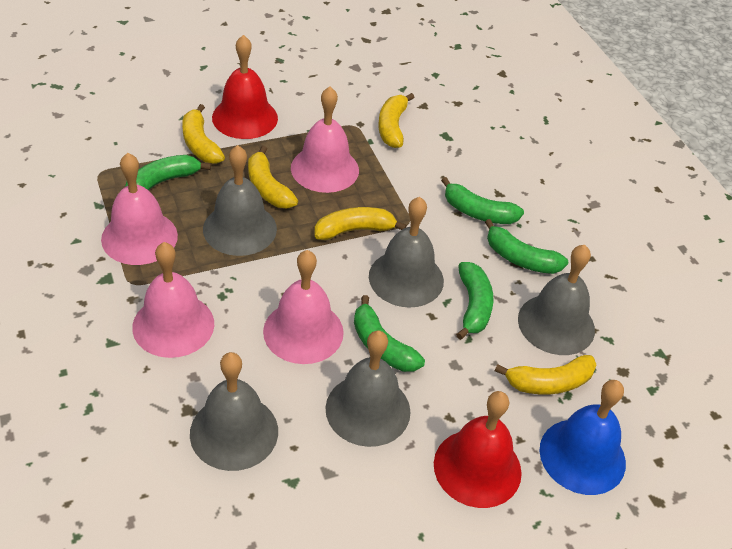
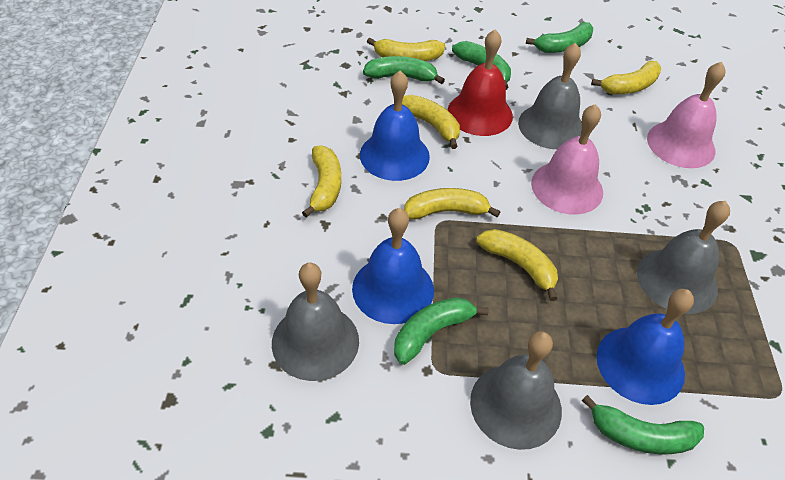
blue bell: [539,380,626,495] = 1 -> [352,208,434,324] [360,71,430,181] [597,289,694,405] = 3
grey bell: [190,352,278,471] [203,145,277,256] [325,330,411,447] [369,197,444,308] [518,245,595,355] = 5 -> [272,263,359,381] [470,331,562,450] [518,43,582,149] [637,201,730,314] = 4
pink bell: [101,153,178,265] [132,242,214,358] [263,250,344,364] [291,87,359,193] = 4 -> [531,104,603,215] [647,62,726,168] = 2
red bell: [212,35,278,139] [434,391,522,508] = 2 -> [448,29,513,136] = 1
yellow banana: [182,104,225,164] [248,146,298,208] [315,207,407,240] [378,93,415,148] [495,355,597,395] = 5 -> [302,145,341,218] [367,38,445,61] [402,95,460,149] [404,188,500,220] [476,229,558,301] [591,61,661,94] = 6

